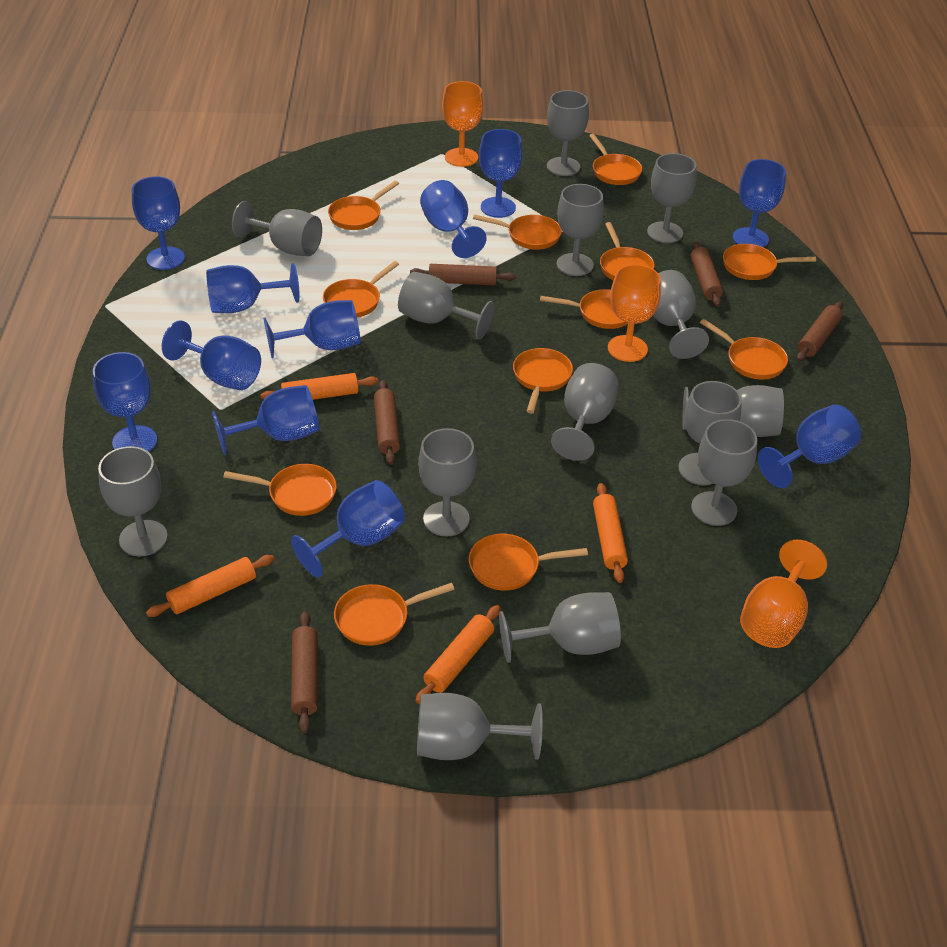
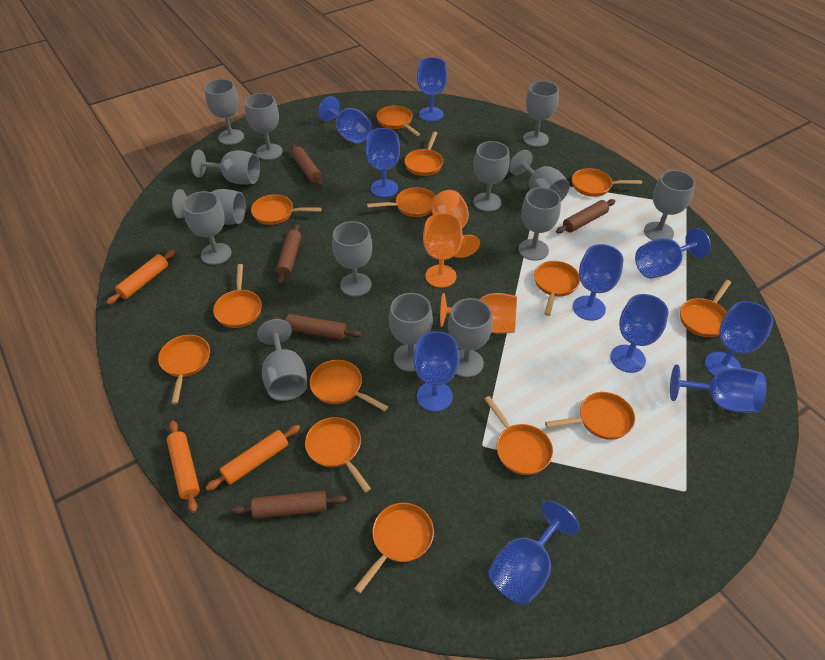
blue goblet: [93,352,157,452] [132,176,185,270] [162,320,261,390] [206,263,300,313] [212,385,319,455] [264,300,360,358] [291,480,405,578] [420,180,487,258] [479,129,523,218] [733,159,786,247] [758,405,861,488] = 11 -> [318,96,372,144] [365,128,400,197] [413,331,460,412] [417,57,447,122] [488,501,579,605] [573,244,624,321] [610,294,669,373] [635,228,711,278] [670,365,767,413] [705,301,773,376] = 10
orange pan: [223,464,337,516] [323,261,399,318] [328,181,399,230] [334,583,455,646] [469,534,588,591] [473,214,562,250] [513,348,573,414] [540,289,628,329] [589,134,642,185] [600,222,655,281] [700,319,788,380] [723,244,816,280] = 12 -> [158,335,210,404] [213,264,262,328] [251,194,322,225] [305,417,371,493] [310,360,388,411] [354,503,434,593] [367,187,435,217] [376,105,420,136] [404,131,443,176] [484,396,553,475] [534,261,580,316] [545,392,635,440] [572,168,642,197] [680,280,731,337] = 14
orange rolling pin: [146,555,274,617] [261,373,378,400] [415,605,501,704] [593,483,628,583] = 4 -> [106,250,176,305] [167,421,200,513] [205,425,301,491] = 3

